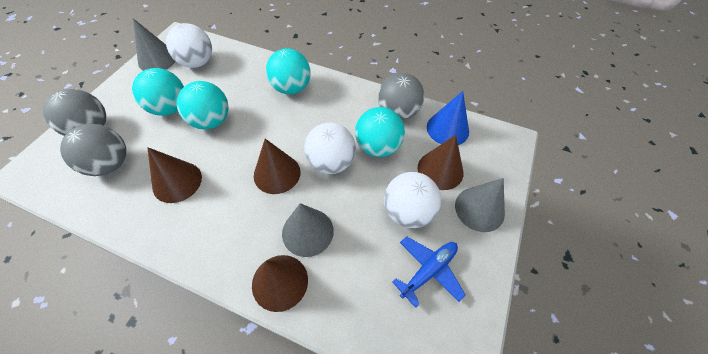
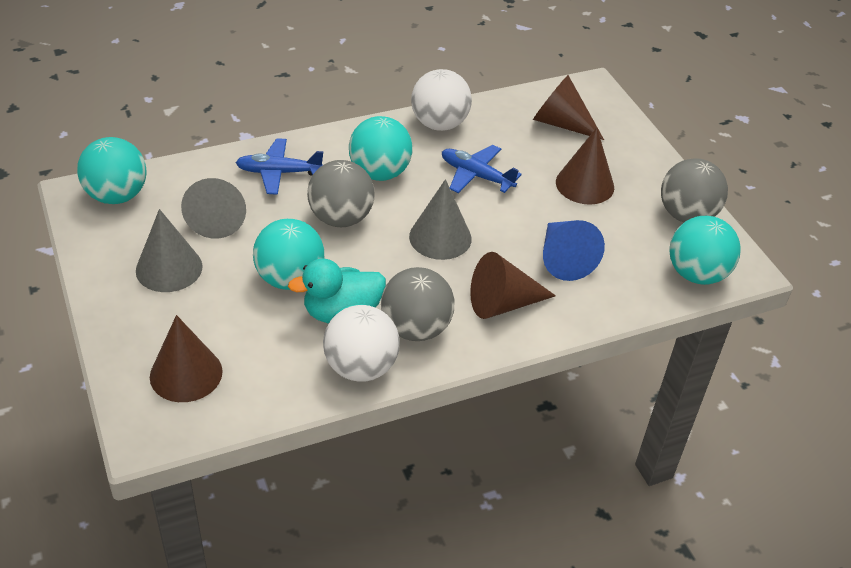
blue plane: [392,236,466,308] = 1 -> [236,138,323,195] [442,145,522,193] = 2
turquoise duck: none = 0 -> [288,259,386,324] = 1
white ball: [166,23,212,68] [304,122,356,174] [384,172,441,228] = 3 -> [323,305,400,382] [411,69,472,131] = 2

